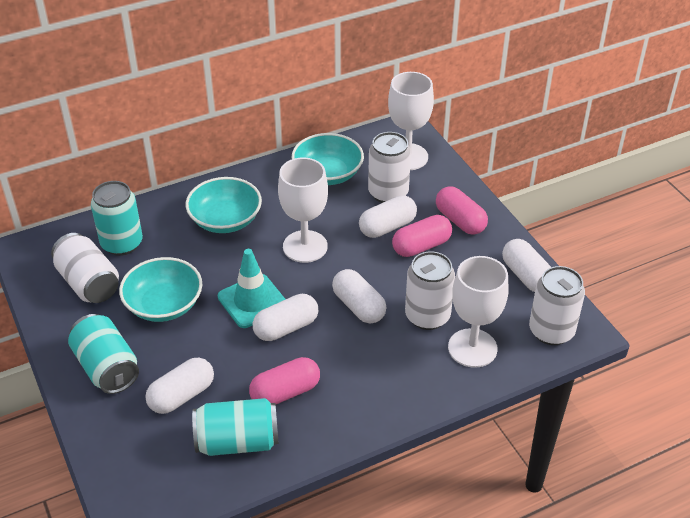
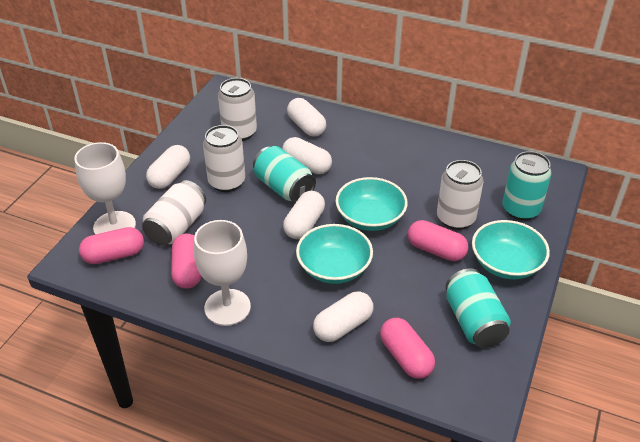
pink capsule: [249,357,320,404] [392,215,452,257] [436,186,488,235] = 3 -> [79,227,144,264] [171,234,201,289] [380,318,435,379] [408,220,468,261] = 4
turquoise traffic cone: [218,249,286,328] = 1 -> none = 0
white goblet: [278,158,328,263] [388,72,434,170] [448,256,509,368] = 3 -> [74,142,136,234] [194,220,251,326] = 2

